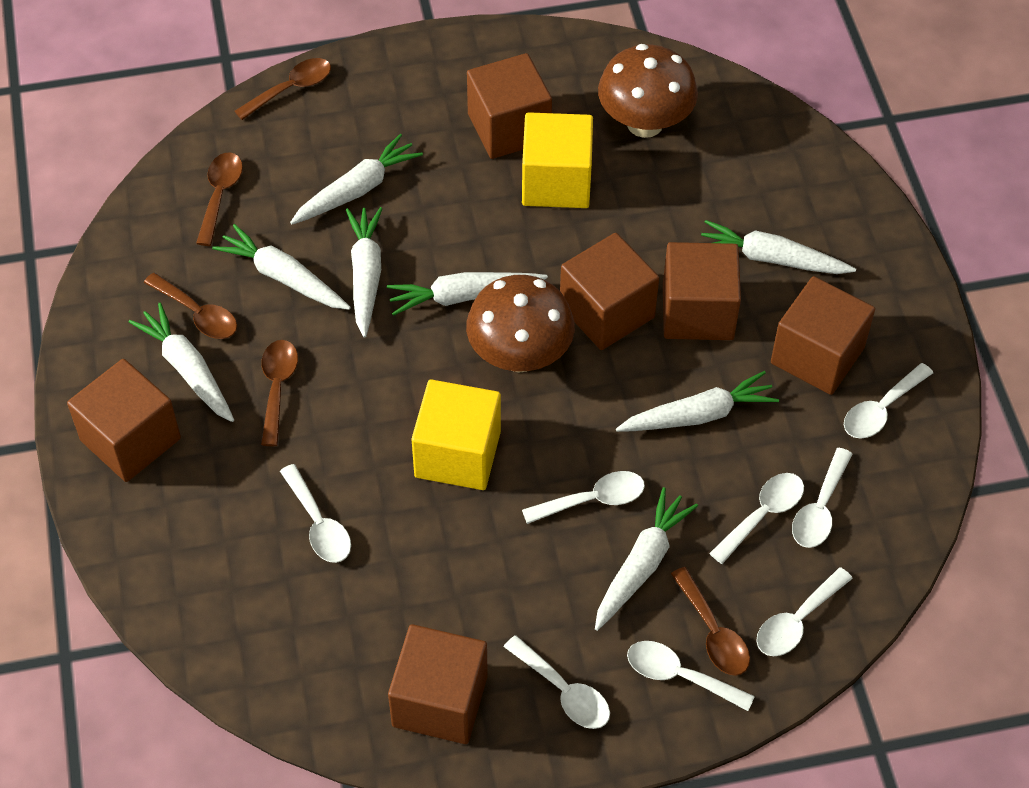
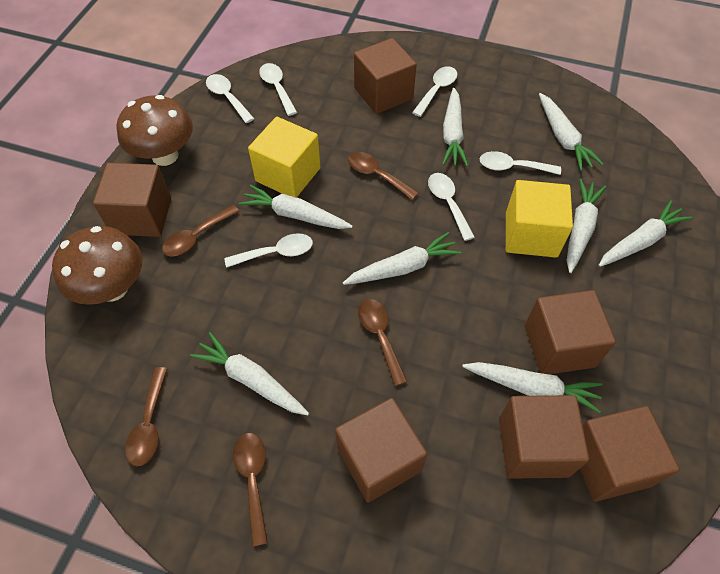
white spoon: [280,464,351,563] [504,635,610,729] [522,471,645,524] [627,641,755,711] [709,473,804,564] [756,567,853,656] [792,448,853,548] [844,363,933,439] = 8 -> [206,74,254,123] [224,233,313,268] [259,63,297,116] [412,66,457,117] [428,173,475,241] [480,151,561,175] = 6

